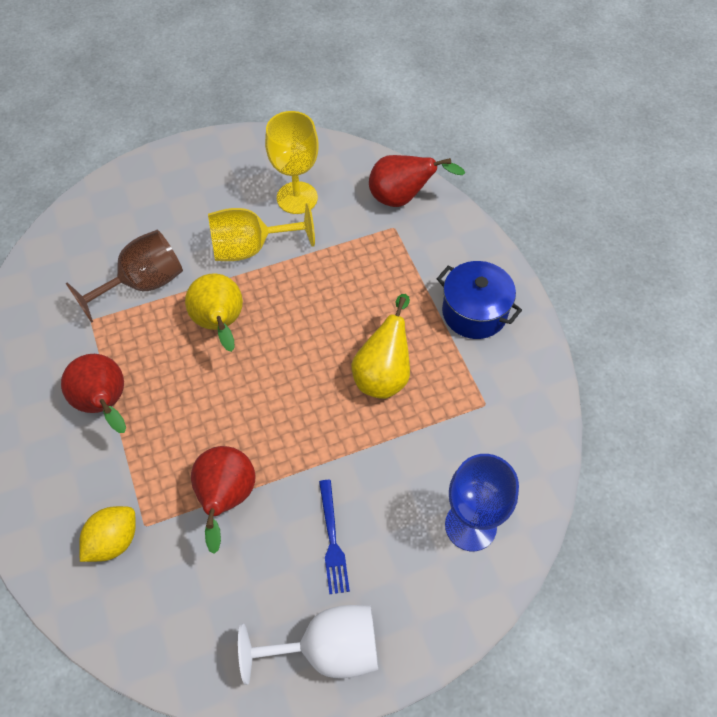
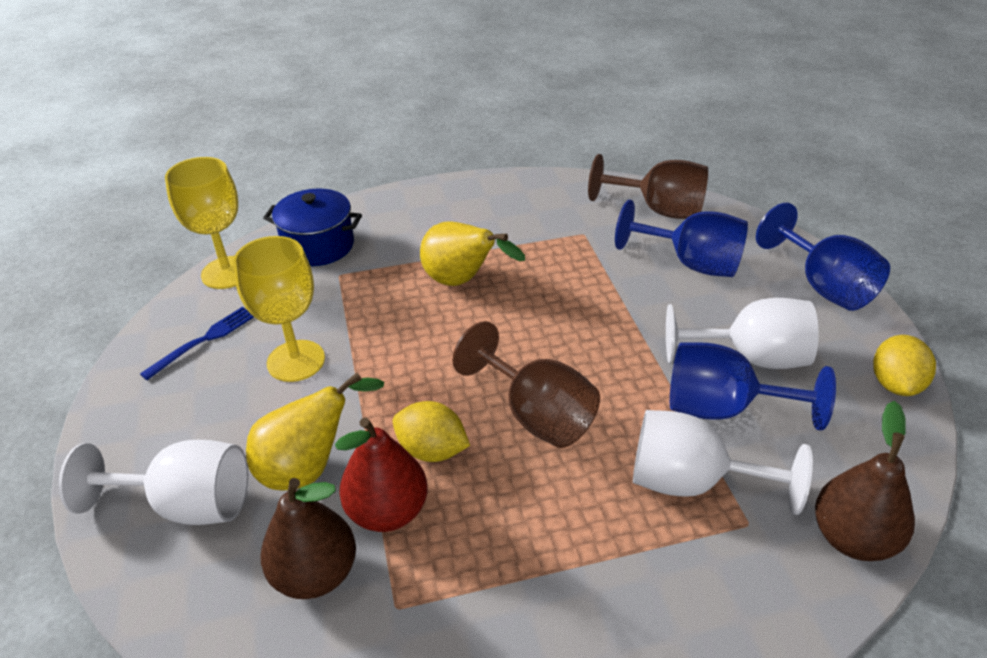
blue goblet: [445,454,519,551] = 1 -> [615,200,748,277] [670,343,836,431] [756,203,890,311] = 3
brown goblet: [66,230,183,323] = 1 -> [453,321,600,448] [588,154,708,219] = 2
brown pear: none = 0 -> [261,478,356,599] [815,401,915,561] = 2
red pear: [61,354,126,433] [191,446,256,554] [369,155,465,207] = 3 -> [335,417,428,532] = 1
white goblet: [238,605,378,685] = 1 -> [59,440,248,525] [633,410,813,515] [666,298,818,369] = 3
yellow lemon: [79,506,136,562] = 1 -> [393,401,470,462] [873,335,936,396] = 2

